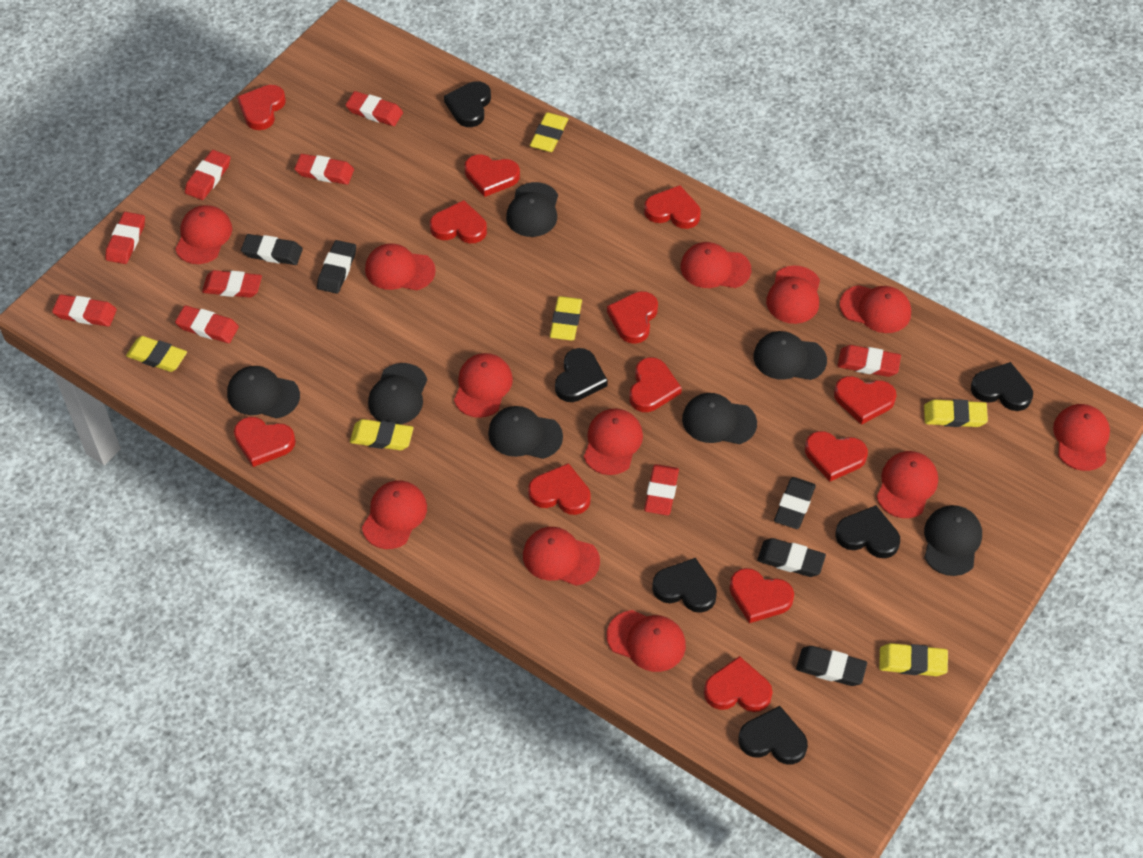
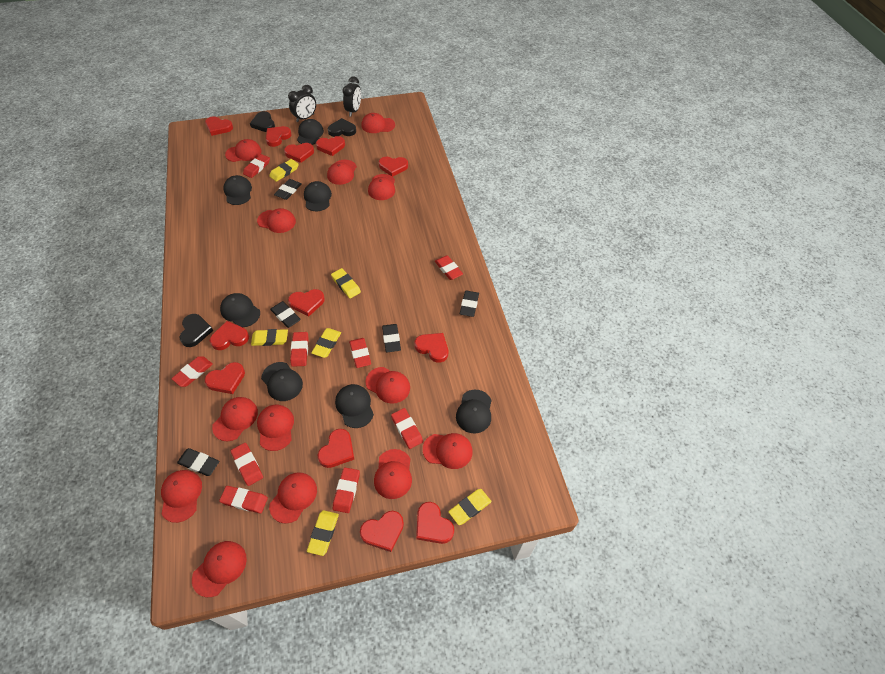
black clock: none = 0 -> [288,85,316,122] [343,76,361,116] = 2
black heart: [444,81,491,127] [555,348,608,402] [652,558,717,613] [739,706,808,764] [835,505,900,558] [971,362,1033,411] = 6 -> [179,314,213,347] [250,111,275,132] [327,118,356,137] = 3
red cap: [175,205,232,264] [362,481,427,549] [365,243,436,290] [454,353,513,418] [523,527,600,586] [584,408,643,475] [607,610,686,672] [681,242,751,288] [766,265,820,324] [840,285,911,333] [877,451,938,518] [1053,404,1110,471] = 12 -> [161,470,202,523] [192,541,247,597] [212,397,258,441] [225,139,262,162] [257,208,296,233] [257,405,294,451] [269,472,317,524] [327,160,357,185] [361,113,395,133] [366,367,410,404] [368,174,395,200] [374,449,412,499] [423,433,473,469] = 13

